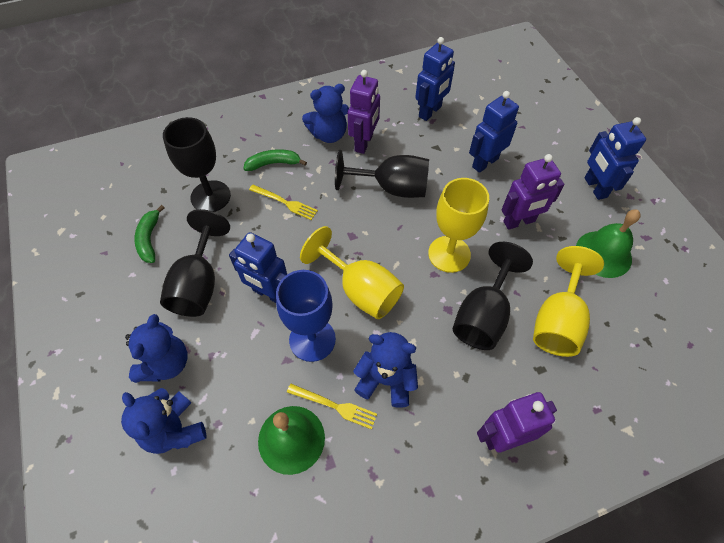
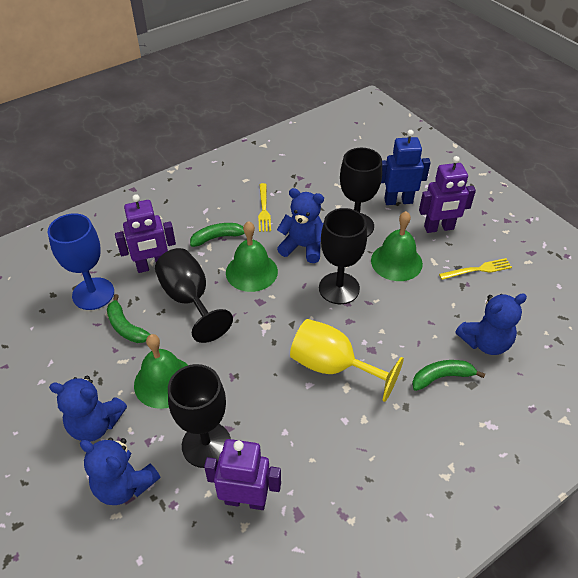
blue robot: [229,232,287,303] [415,37,455,121] [469,91,519,173] [584,117,646,200] = 4 -> [381,130,431,205] = 1
green banana: [134,205,165,263] [243,149,307,171] = 2 -> [107,294,151,343] [190,223,245,247] [412,360,485,391] = 3
green bell: [258,406,325,475] [576,209,641,278] = 2 -> [134,334,188,409] [226,221,278,292] [371,211,423,281] = 3
yellow goblet: [300,226,404,319] [428,178,489,273] [533,246,604,357] = 3 -> [290,319,404,402] = 1

